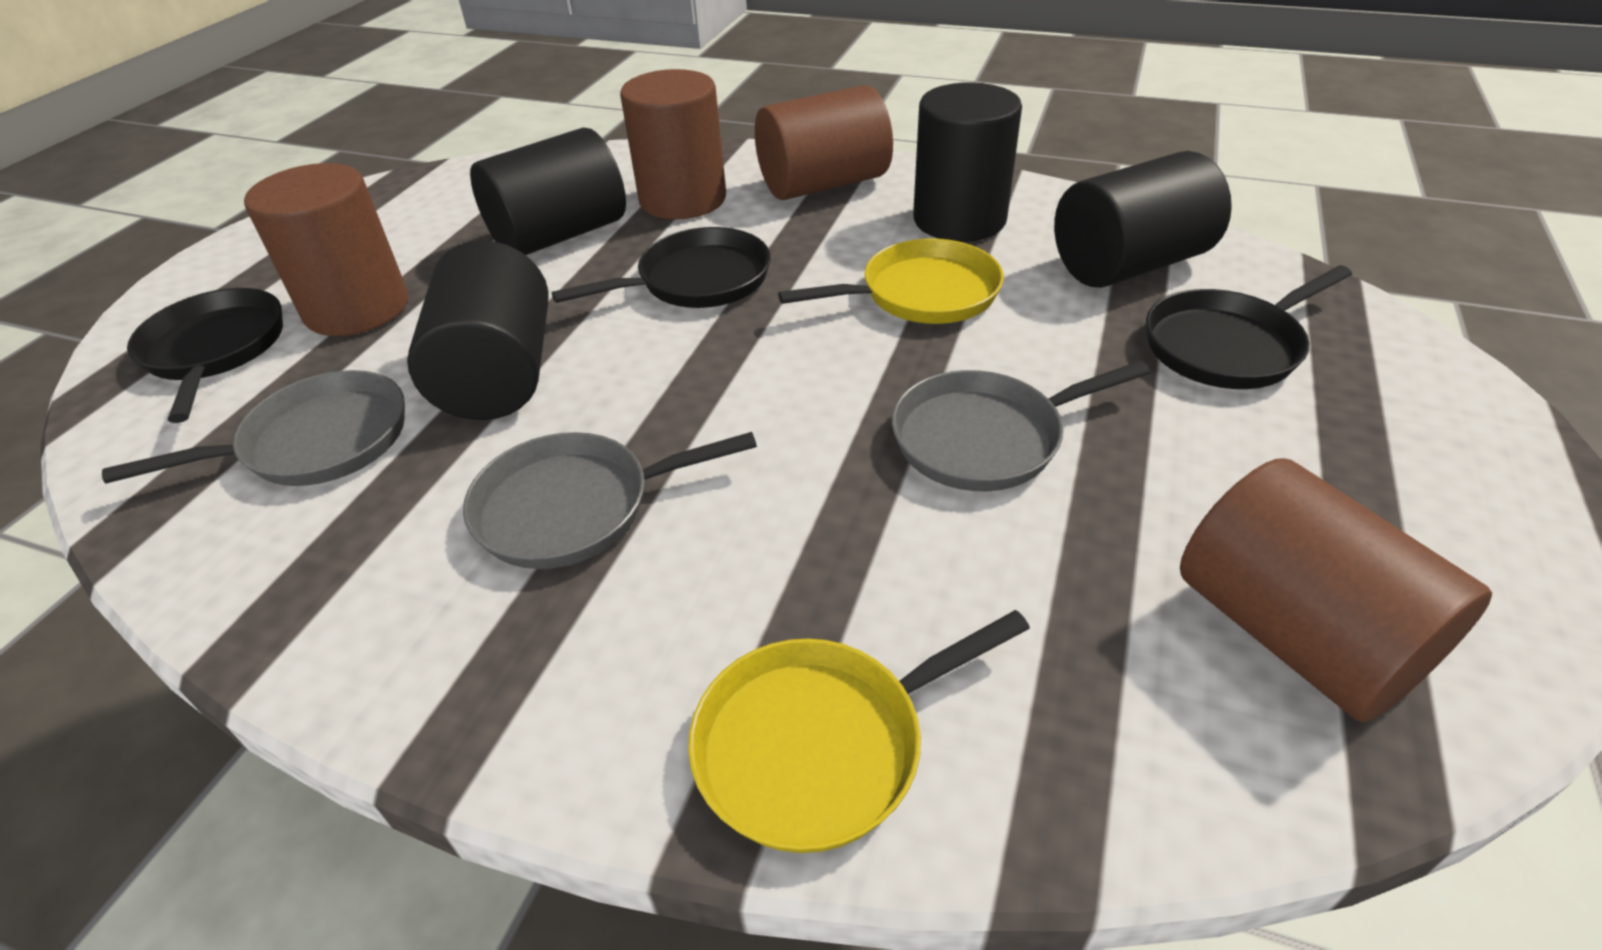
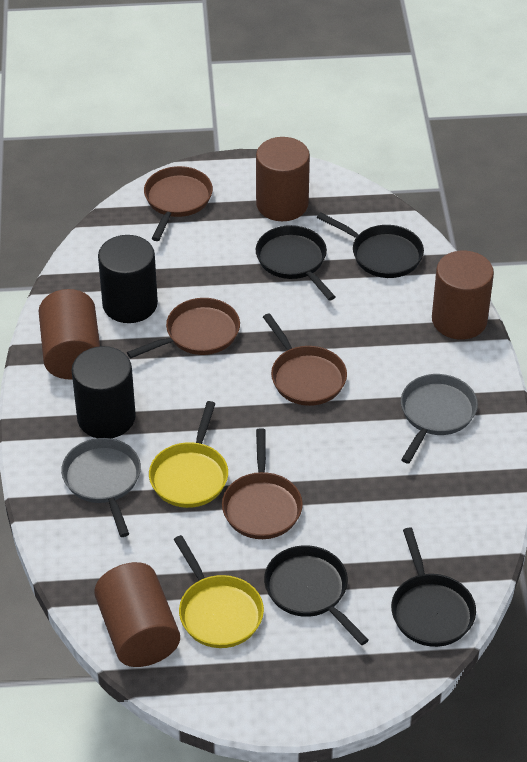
black cylinder: [407,240,549,420] [470,127,626,255] [913,82,1022,242] [1054,151,1232,288] = 4 -> [72,346,136,438] [98,235,158,323] = 2
black pan: [127,288,283,423] [552,227,771,308] [1146,265,1352,389] = 3 -> [256,225,335,301] [264,545,369,645] [317,212,424,278] [391,528,476,647] = 4
brown pan: none = 0 -> [127,298,240,358] [144,166,213,241] [222,428,303,539] [263,313,347,406] = 4
grey pan: [102,370,405,486] [463,432,757,569] [892,361,1150,491] = 3 -> [61,438,141,537] [401,374,478,464] = 2

